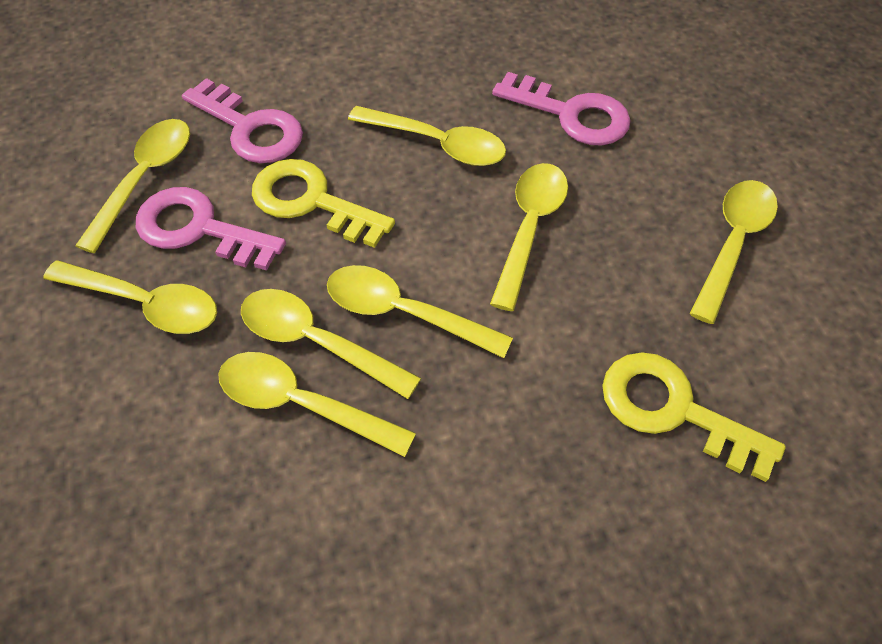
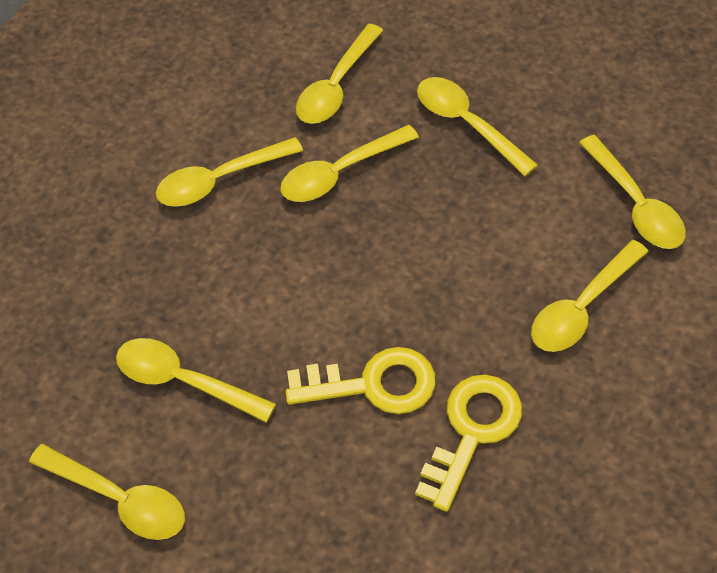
pink key: [136,187,286,271] [182,78,303,163] [492,72,631,146] = 3 -> none = 0

